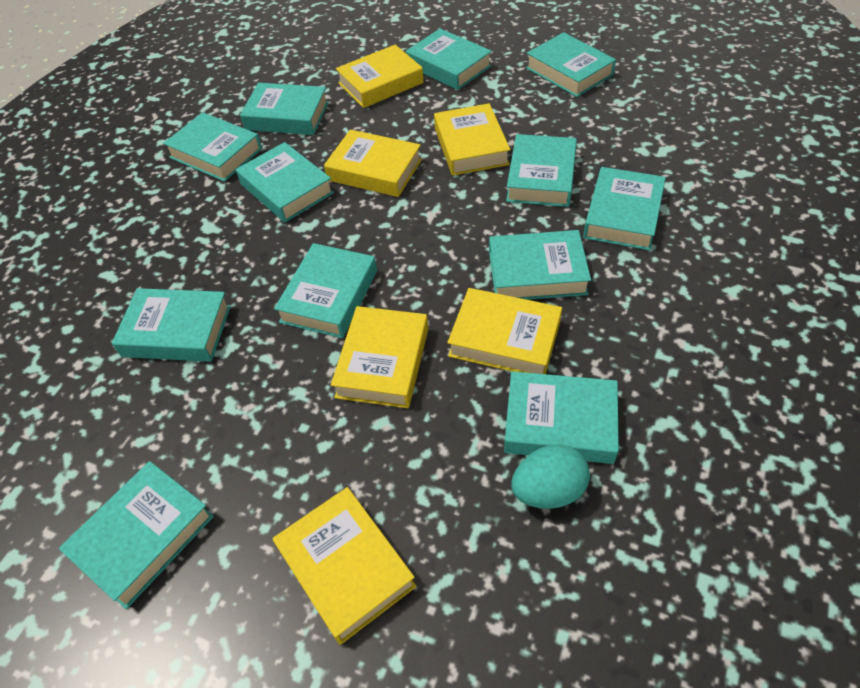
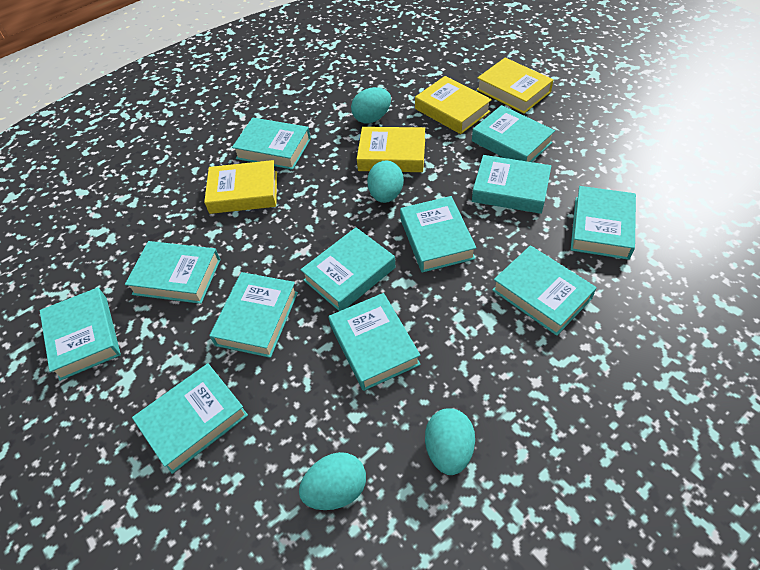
turquoise egg: [511,445,590,509] = 1 -> [299,452,366,510] [351,87,391,124] [367,161,404,203] [425,408,475,475] = 4
yellow book: [273,487,417,645] [324,130,422,197] [331,306,428,408] [336,45,424,108] [434,103,510,176] [447,288,562,374] = 6 -> [204,160,277,214] [357,127,425,172] [415,76,492,134] [476,58,553,113] = 4

